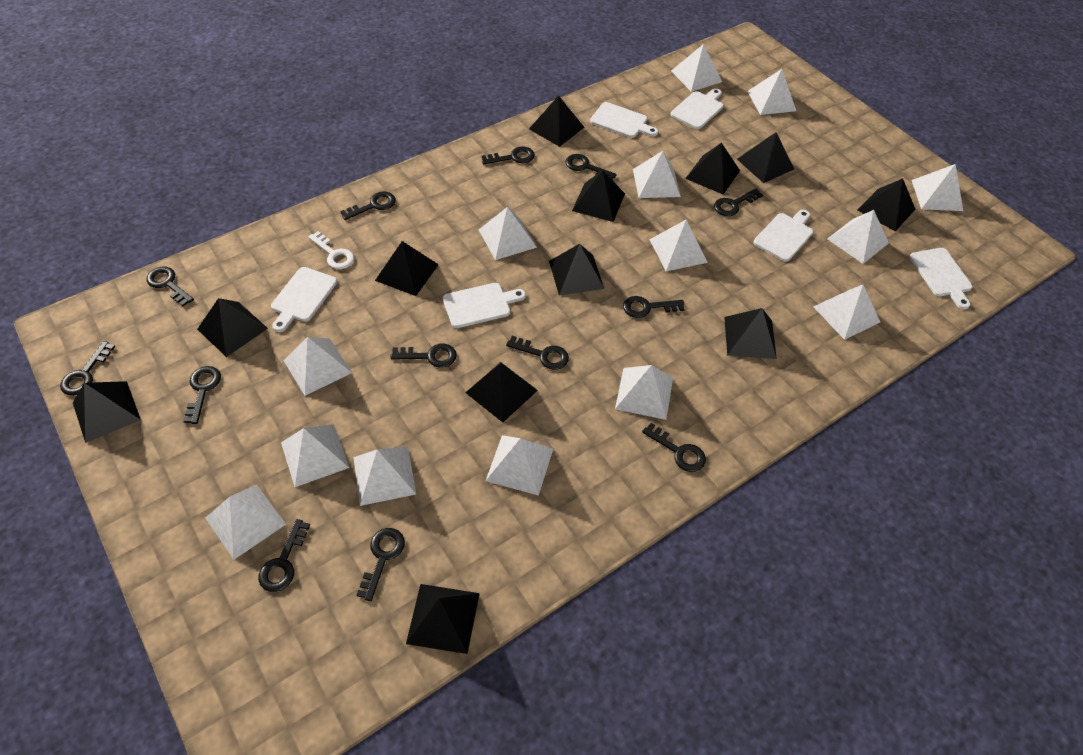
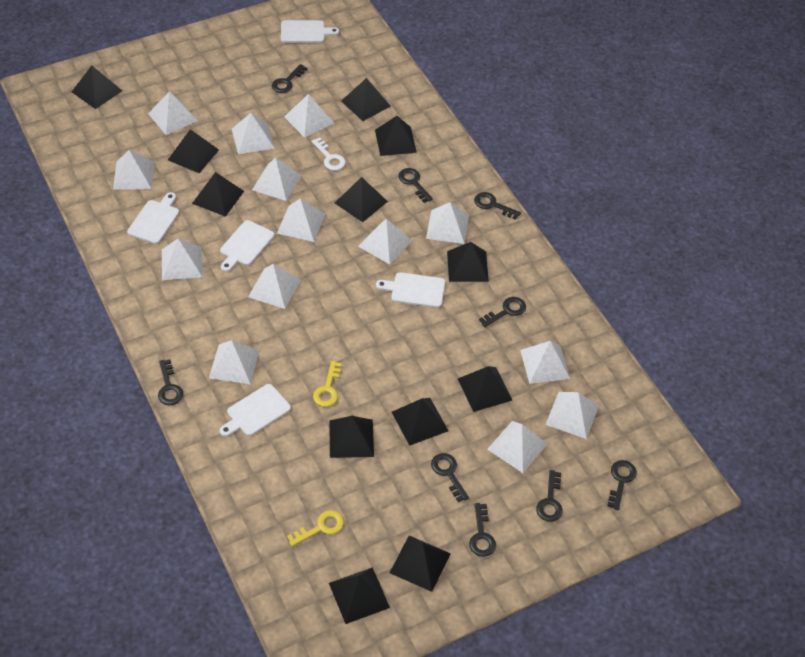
black key: [60,341,115,396] [146,267,194,306] [183,366,221,424] [258,519,310,592] [340,191,396,220] [357,528,405,601] [390,343,457,368] [482,146,535,164] [506,336,569,370] [566,154,617,179] [623,296,685,318] [642,423,706,472] [714,189,763,216] = 13 -> [158,359,183,405] [272,64,307,93] [398,168,433,203] [431,453,469,502] [469,503,496,557] [474,192,521,220] [479,297,526,327] [536,470,563,522] [607,460,637,510] = 9
white cutting board: [271,267,337,332] [443,283,526,328] [590,102,658,138] [671,88,723,129] [754,210,813,262] [909,248,973,309] = 6 -> [127,192,179,244] [219,384,291,437] [220,220,274,272] [281,20,339,43] [376,272,445,308] = 5
yellow key: none = 0 -> [287,510,344,546] [313,361,342,407] = 2

